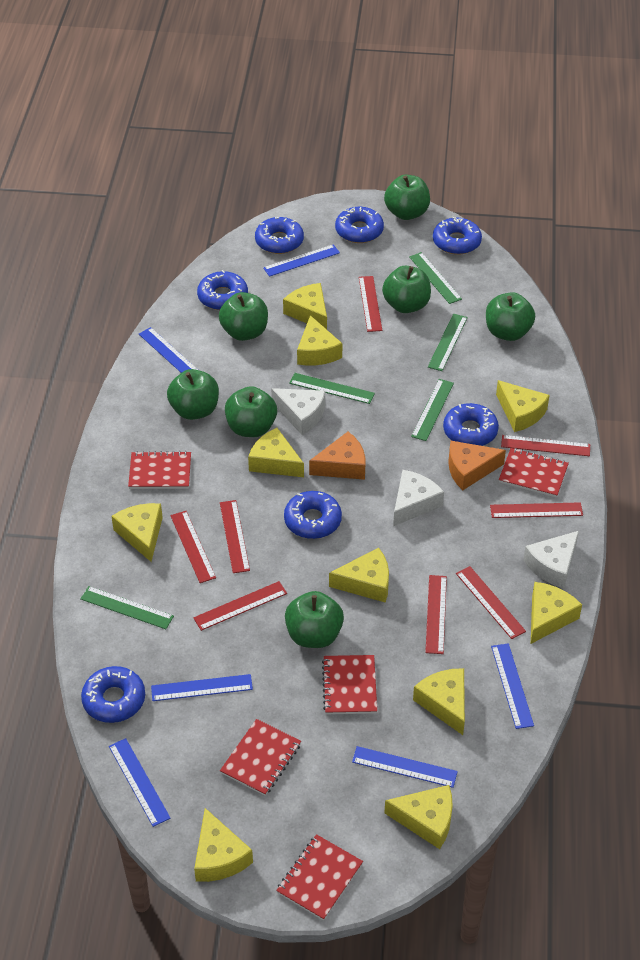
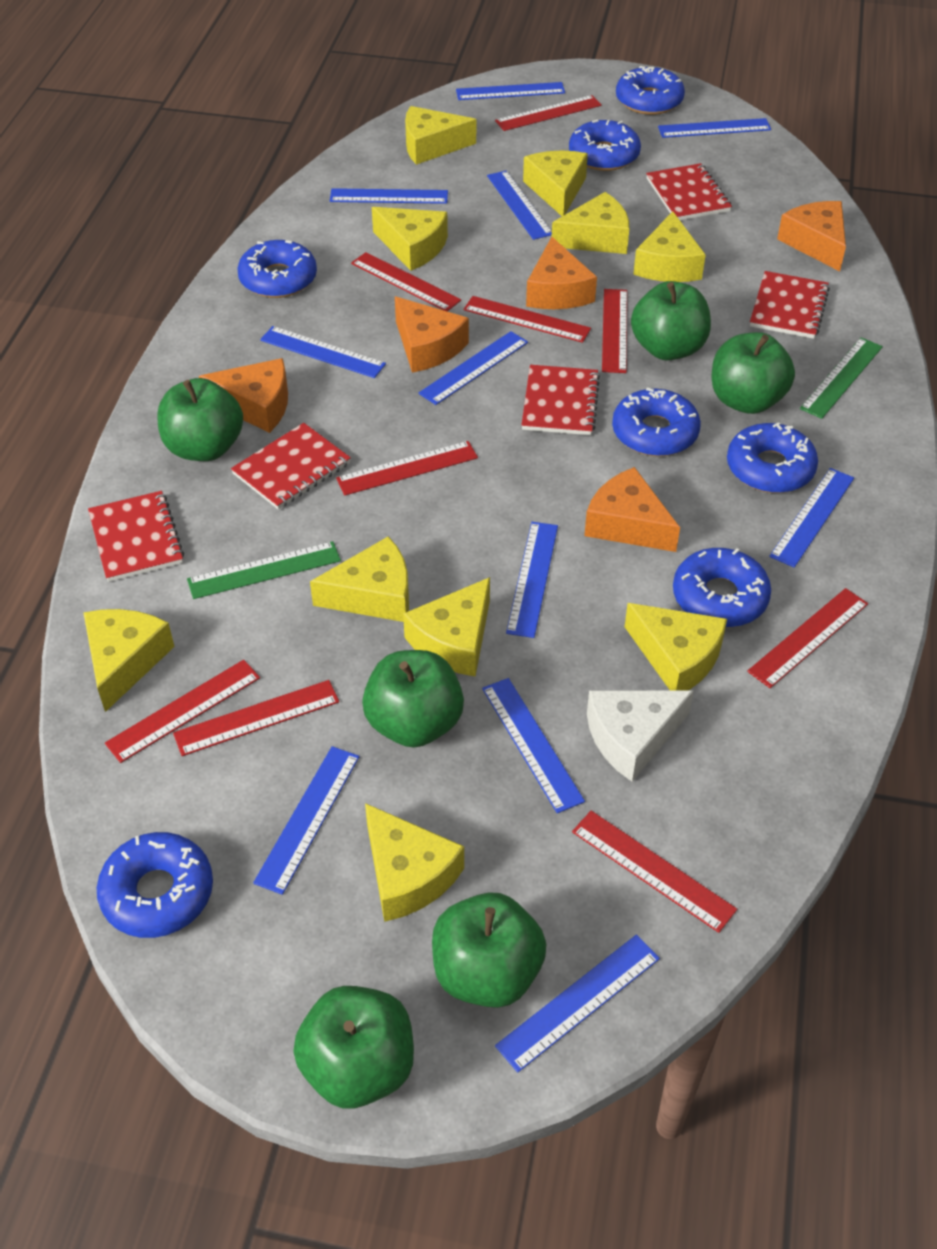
blue ruler: [109,738,171,827] [139,327,198,373] [151,674,253,701] [263,244,340,277] [352,746,458,788] [491,643,534,729] = 6 -> [253,746,359,895] [260,326,386,378] [330,188,448,204] [418,331,528,405] [456,82,565,100] [482,678,585,813] [487,171,552,240] [495,934,660,1073] [506,522,558,638] [658,118,771,138] [769,468,854,568] = 11
green apple: [167,369,219,420] [219,292,268,341] [225,386,277,437] [285,591,344,648] [382,266,431,313] [384,175,430,220] [486,292,535,341] = 7 -> [157,378,243,461] [293,986,414,1108] [362,650,464,748] [432,892,546,1008] [631,281,711,360] [711,332,795,414] = 6
green ruler: [80,586,174,629] [289,373,375,404] [409,252,462,304] [411,379,454,441] [428,314,468,371] = 5 -> [187,541,341,599] [800,337,883,419] = 2
orange cheese: [309,432,365,480] [448,441,506,490] = 2 -> [199,358,288,433] [395,296,469,373] [526,237,597,309] [584,467,680,552] [777,201,846,271] = 5
red ruler: [170,511,216,583] [193,581,287,631] [220,500,250,573] [359,276,382,332] [425,575,447,654] [456,566,526,639] [490,502,583,518] [501,435,590,456] = 8 -> [105,660,260,763] [173,680,339,756] [336,441,478,495] [351,252,461,311] [464,296,591,343] [495,95,602,131] [572,811,737,933] [602,289,627,373] [747,588,868,688] = 9
white cheese: [271,388,325,435] [393,470,444,526] [523,531,579,588] = 3 -> [587,690,694,782] = 1

